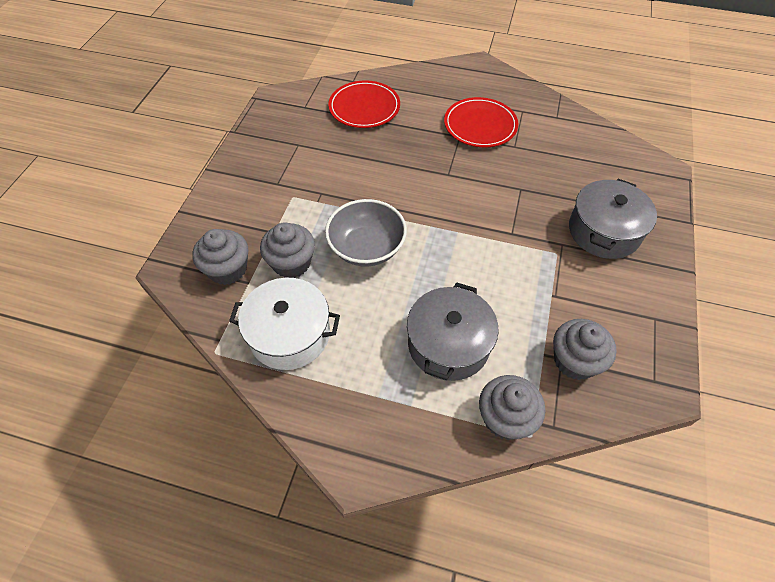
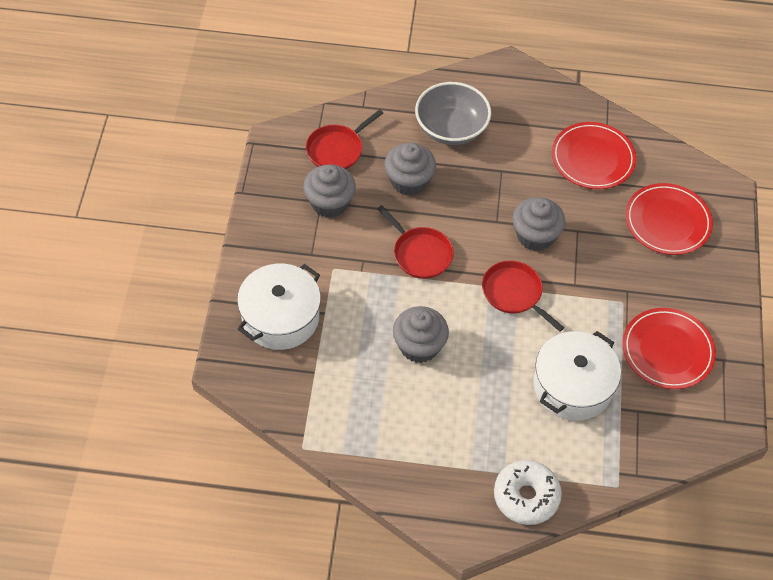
grey pot: [407,282,499,381] [569,179,657,259] = 2 -> none = 0
red pan: none = 0 -> [306,109,383,169] [378,205,454,279] [482,261,564,332] = 3
red plate: [328,80,400,128] [444,97,518,147] = 2 -> [552,122,636,189] [623,308,716,389] [625,183,713,255] = 3
white donut: none = 0 -> [494,460,562,525] = 1
white pot: [229,278,340,370] = 1 -> [237,264,321,350] [533,331,621,421] = 2

